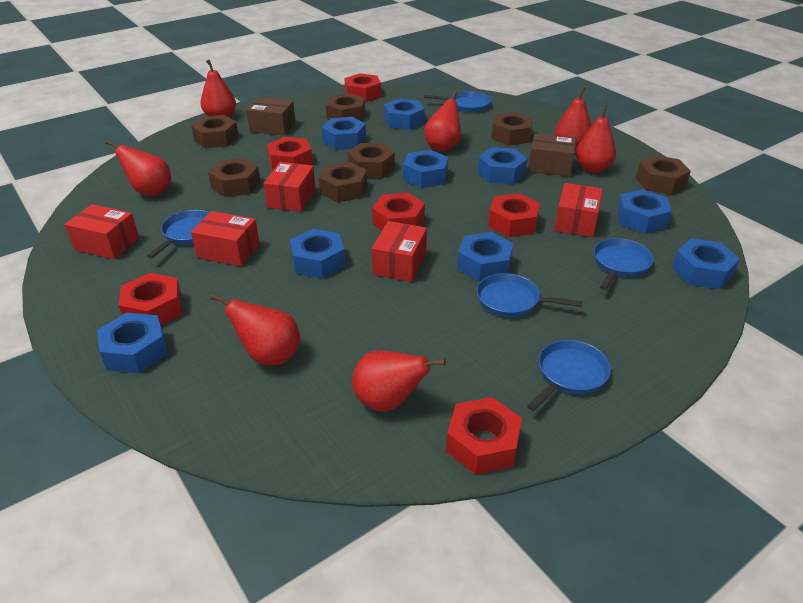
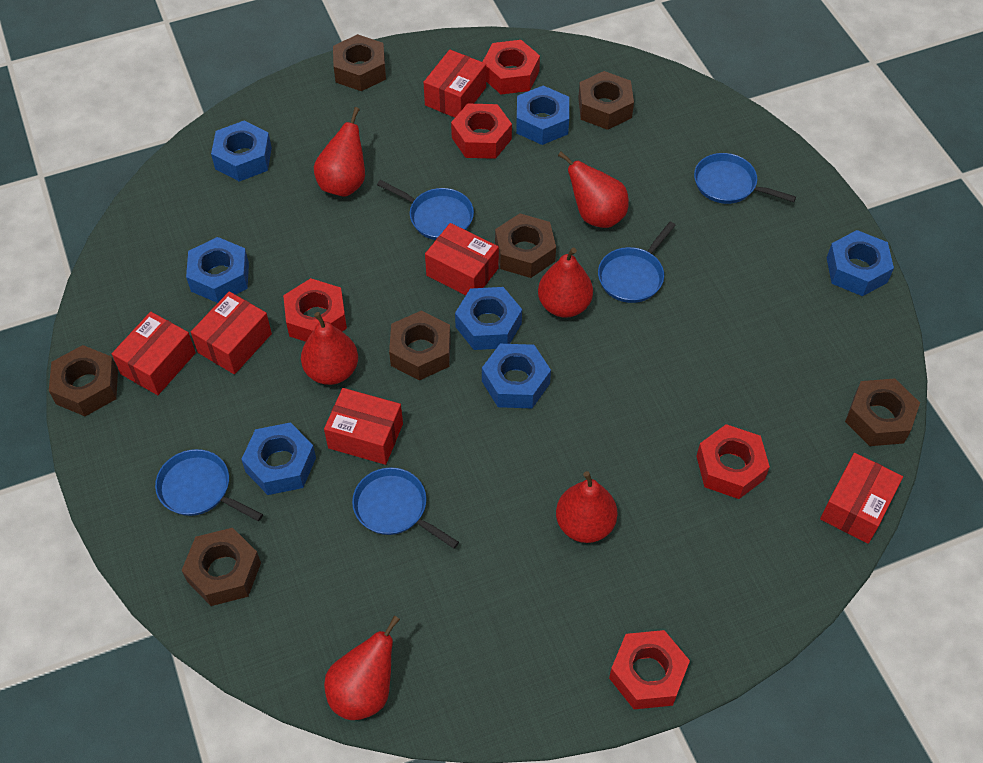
blue nut: [97,313,168,373] [290,229,345,279] [322,117,366,150] [384,98,425,130] [403,150,449,188] [457,232,514,282] [478,147,527,184] [617,189,672,234] [672,238,740,289] = 9 -> [186,237,249,303] [211,121,272,182] [241,422,316,495] [455,287,522,350] [482,344,551,408] [516,86,569,145] [827,230,894,296] = 7
brown box: [246,97,296,136] [528,133,576,177] = 2 -> none = 0
red box: [65,204,139,259] [191,211,260,266] [263,162,316,212] [372,221,427,282] [554,183,603,237] = 5 -> [112,312,196,395] [191,291,272,374] [324,388,403,465] [423,50,486,117] [425,223,499,295] [820,453,903,544] = 6
red nut: [119,273,182,325] [267,137,313,170] [344,73,381,102] [372,193,425,231] [446,397,522,475] [488,193,540,237] = 6 -> [283,278,347,342] [451,104,512,159] [483,40,540,94] [609,630,690,709] [696,424,770,499] = 5
red pear: [105,140,171,196] [201,60,236,117] [210,294,300,365] [352,350,446,411] [424,91,461,151] [554,86,592,152] [576,105,616,173] = 7 -> [301,312,358,385] [314,107,365,197] [324,615,400,720] [538,248,593,318] [556,471,617,543] [558,152,629,228] = 6

